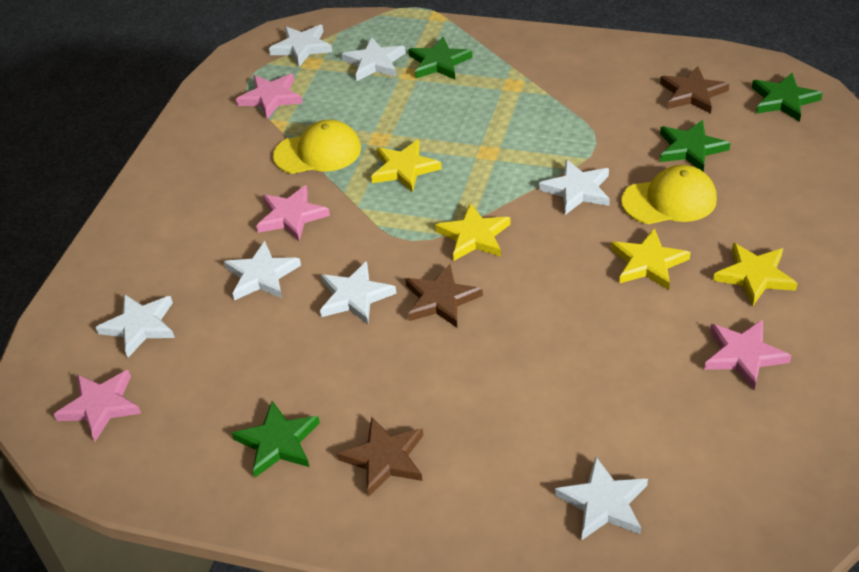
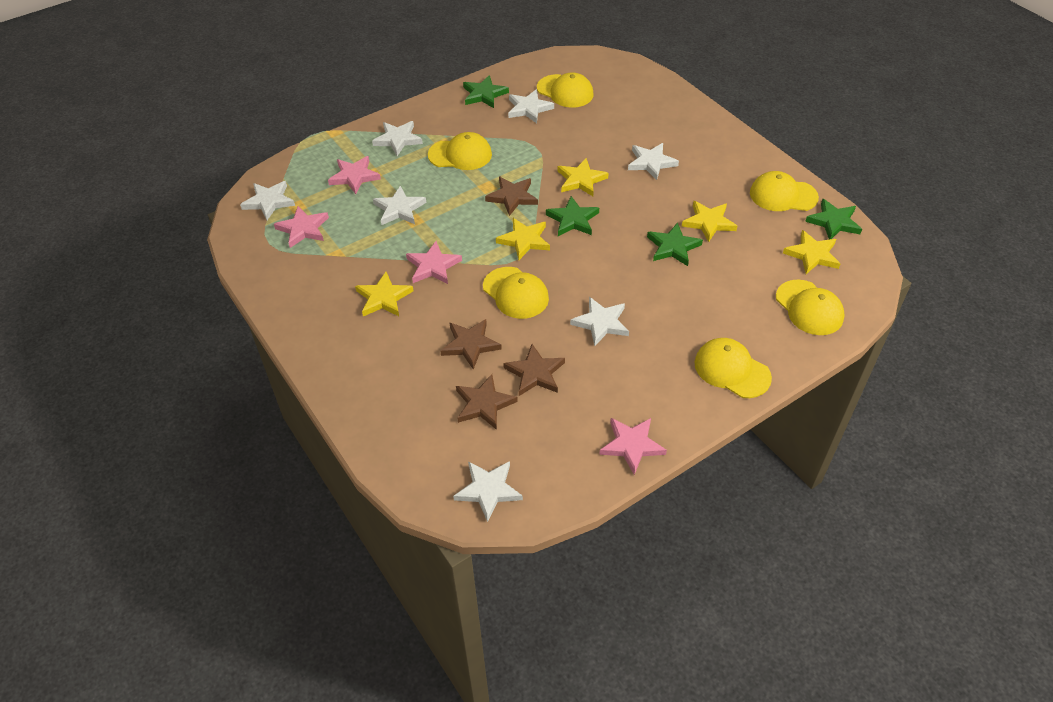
brown star: [337,417,423,497] [405,264,483,328] [660,66,729,114] = 3 -> [440,319,502,369] [456,374,518,430] [485,177,538,216] [503,344,565,396] = 4
yellow cap: [273,119,361,174] [621,165,717,224] = 2 -> [428,132,492,170] [483,267,549,319] [537,72,594,108] [695,338,772,398] [750,171,819,211] [776,280,844,335] = 6
yellow star: [371,139,442,193] [435,203,511,261] [611,228,691,290] [713,243,798,306] = 4 -> [355,272,413,316] [496,218,550,260] [558,158,609,196] [682,201,738,242] [783,230,840,274] = 5

